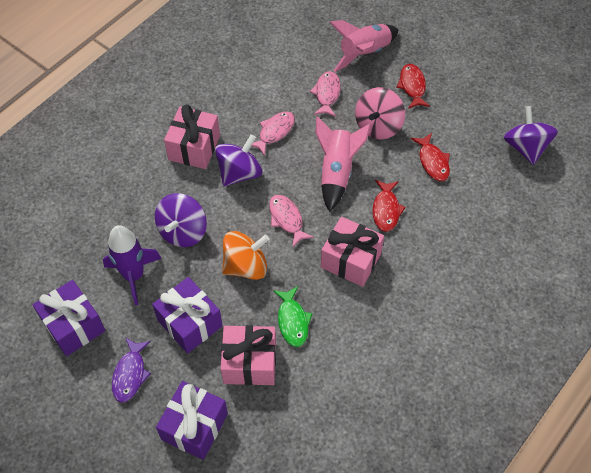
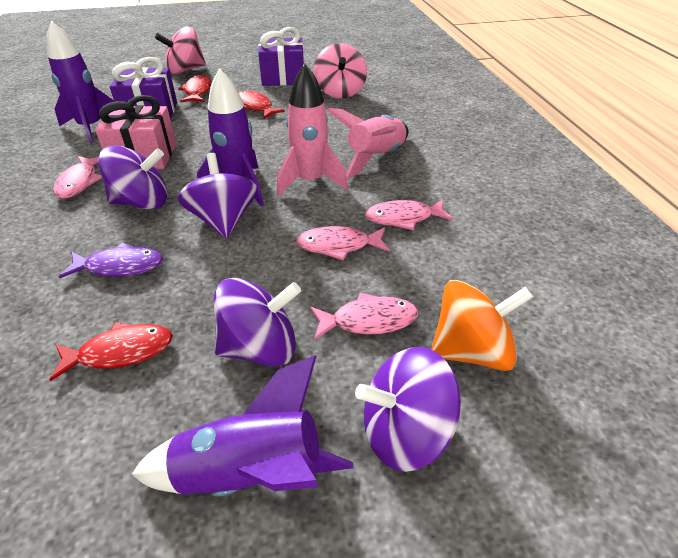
green fish: [273,286,312,347] = 1 -> none = 0
pink fish: [252,111,295,156] [269,195,314,247] [310,71,341,117] = 3 -> [53,156,102,199] [296,226,389,260] [310,293,418,340] [365,199,453,230] = 4
pink gift: [164,104,220,169] [220,325,276,385] [321,217,384,287] = 3 -> [95,95,176,169] = 1
pink spinning top: [355,87,405,139] = 1 -> [155,26,206,74] [314,43,367,98] = 2
purple gift: [33,280,105,356] [152,277,223,354] [156,381,228,460] = 3 -> [110,57,177,120] [258,27,304,86] = 2
purple rocket: [103,225,162,305] = 1 -> [47,21,114,144] [131,355,353,497] [197,68,264,206] = 3
purple spinning top: [155,193,207,247] [215,134,262,186] [504,106,558,165] = 3 -> [98,145,167,209] [177,153,258,239] [214,278,301,366] [355,347,461,472] = 4

